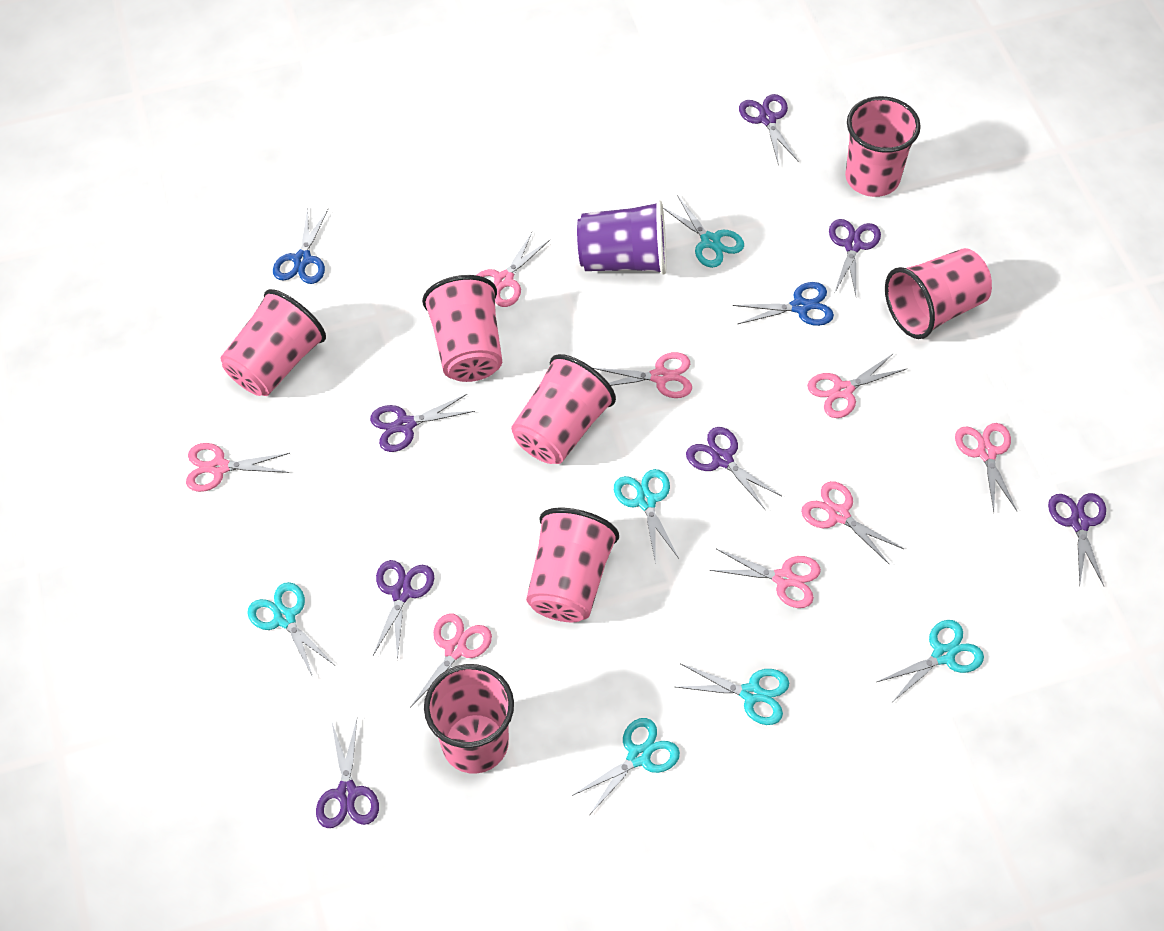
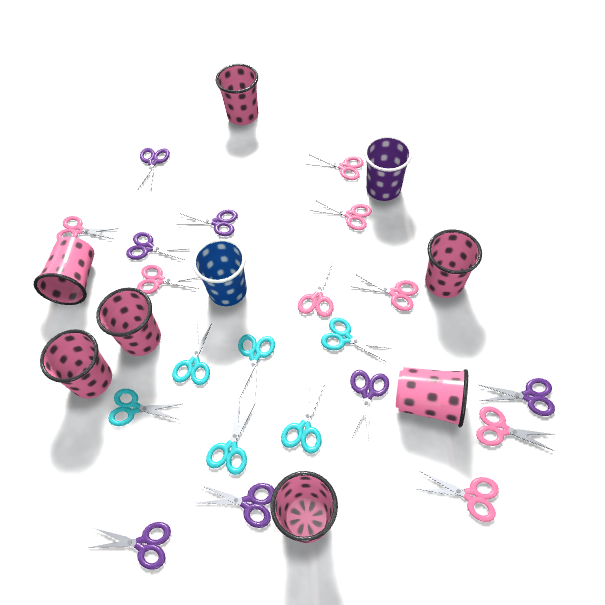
blue cup: none = 0 -> [193,239,247,306] = 1
blue scissors: [273,207,328,284] [733,282,834,326] = 2 -> none = 0

